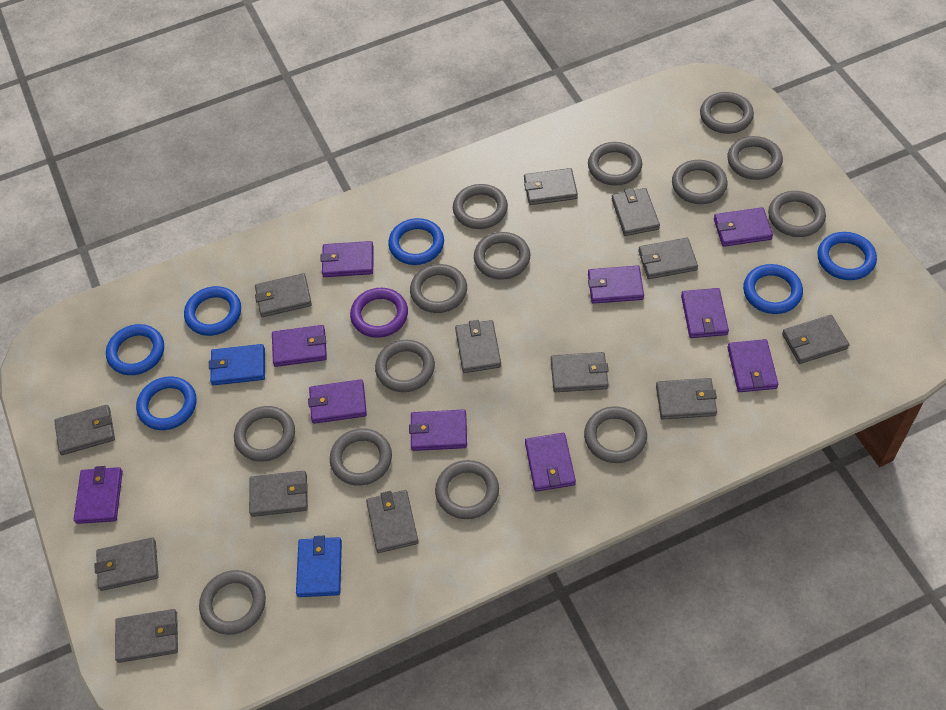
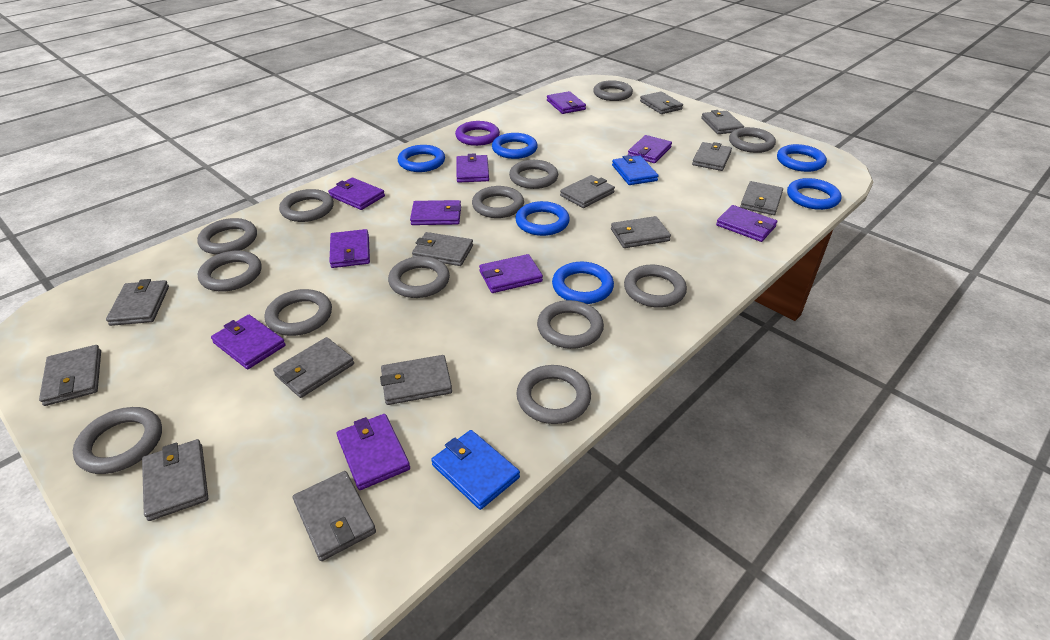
grey ring: [199,570,266,635] [234,406,295,462] [330,428,392,486] [375,340,435,392] [410,264,467,313] [435,460,499,519] [453,184,508,229] [474,232,530,280] [584,406,647,463] [588,142,642,185] [672,160,728,204] [700,92,754,134] [727,136,783,180] [768,191,826,237] = 14 -> [73,407,162,474] [197,218,257,255] [198,250,262,292] [265,289,332,336] [279,189,334,222] [388,256,450,298] [472,186,524,218] [509,160,558,189] [516,365,591,424] [537,300,604,349] [593,80,633,101] [624,265,687,308] [729,127,776,153] = 13

